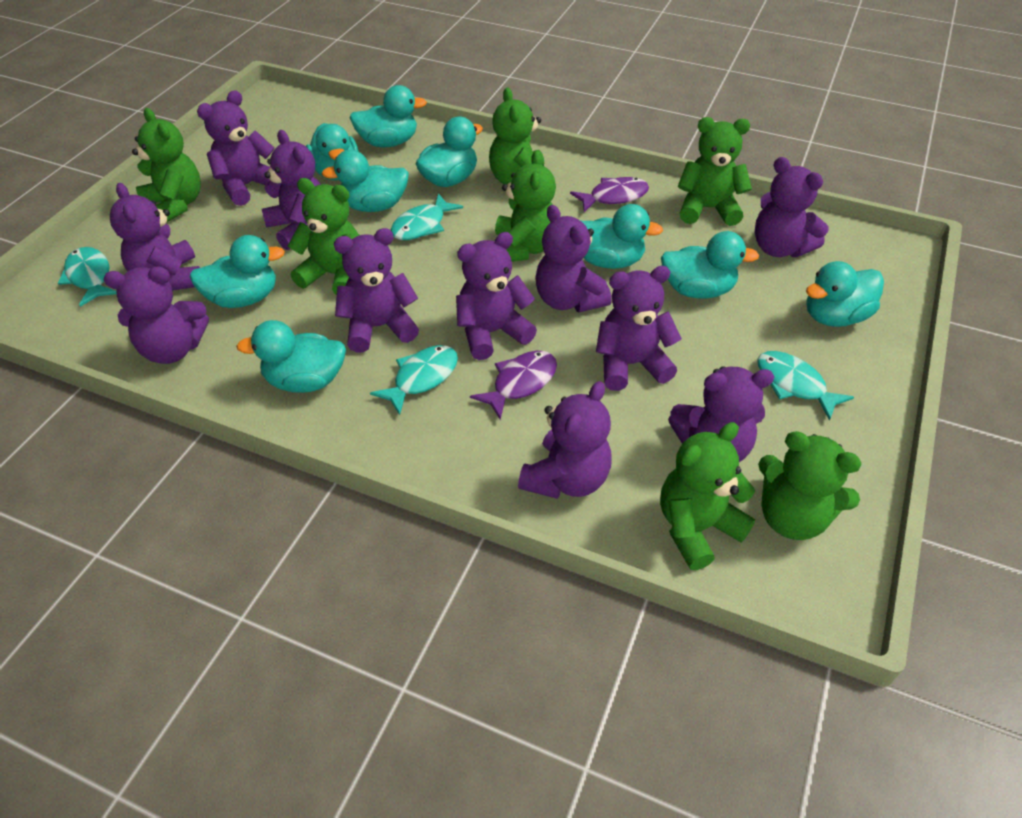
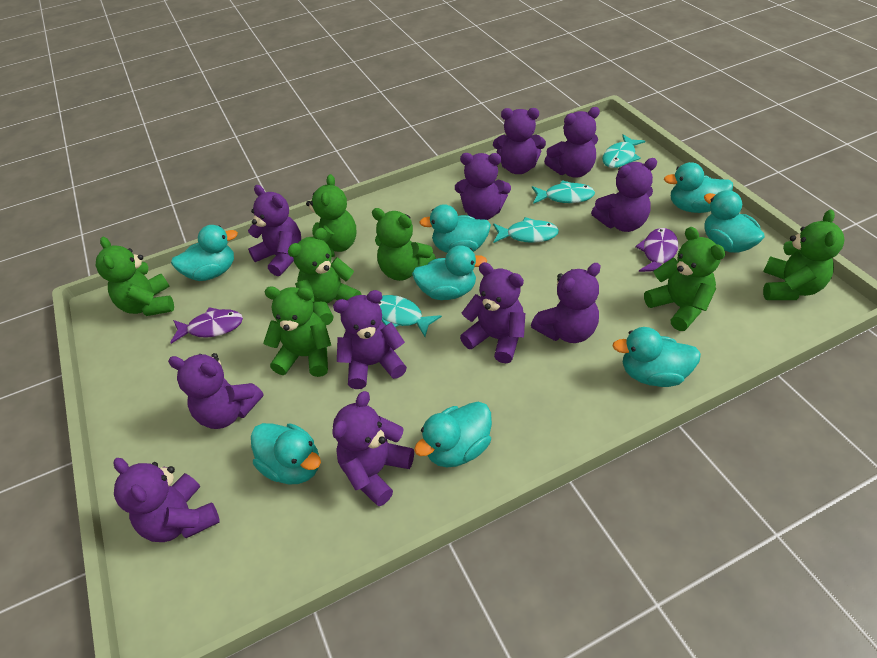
turquoise duck: [190,235,285,308] [236,320,346,393] [306,123,359,180] [321,150,409,212] [349,85,427,147] [416,117,483,187] [580,204,663,269] [661,231,759,298] [806,261,884,327] = 9 -> [171,225,238,281] [251,423,321,485] [412,245,487,300] [414,402,492,468] [419,204,491,253] [612,327,701,387] [664,162,733,213] [704,190,765,253] = 8

